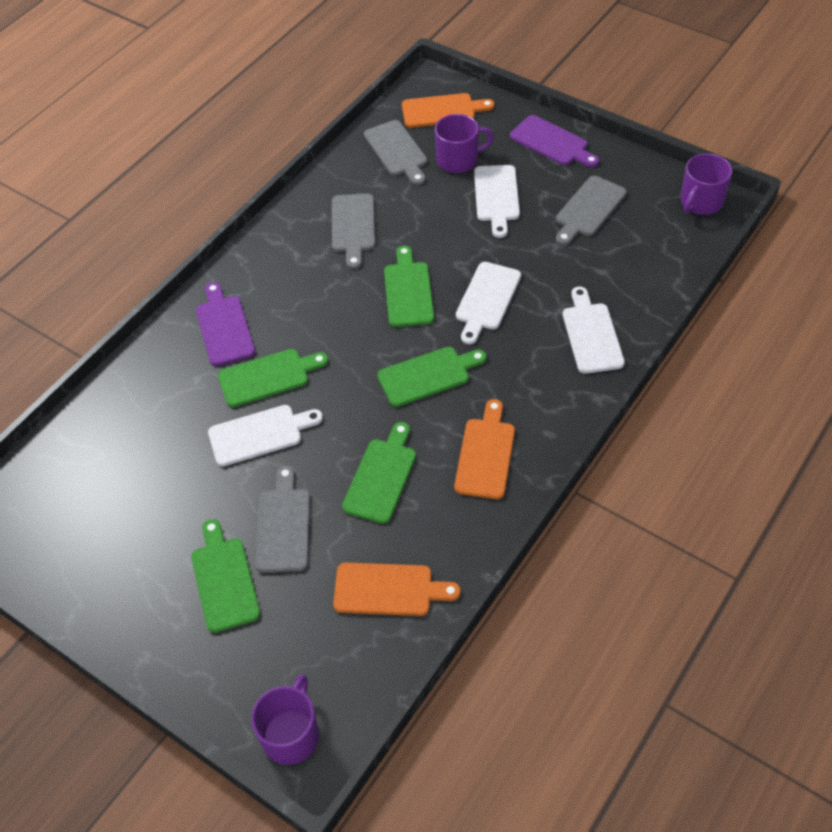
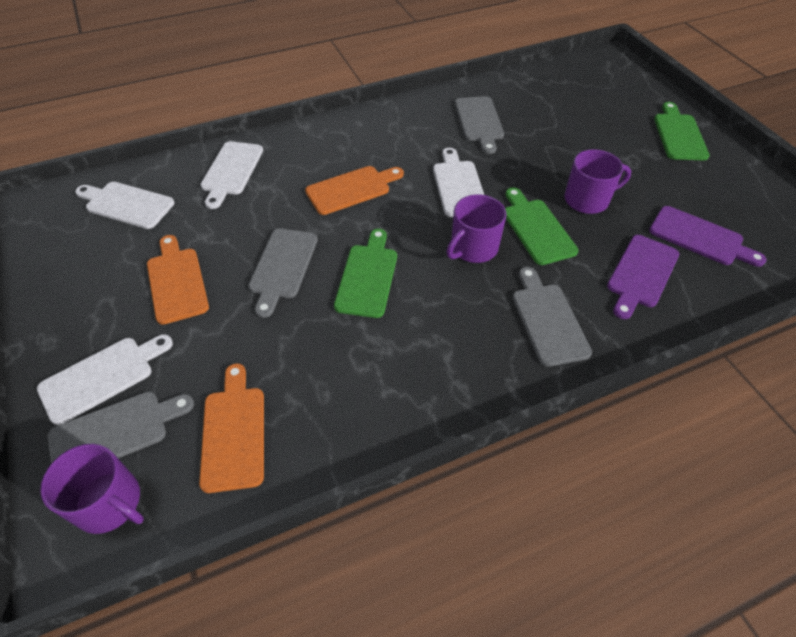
green cutting board: [191,519,260,633] [218,349,328,407] [342,422,416,524] [377,347,487,407] [384,246,434,327] = 5 -> [334,229,397,318] [505,187,578,265] [654,102,710,160] = 3

